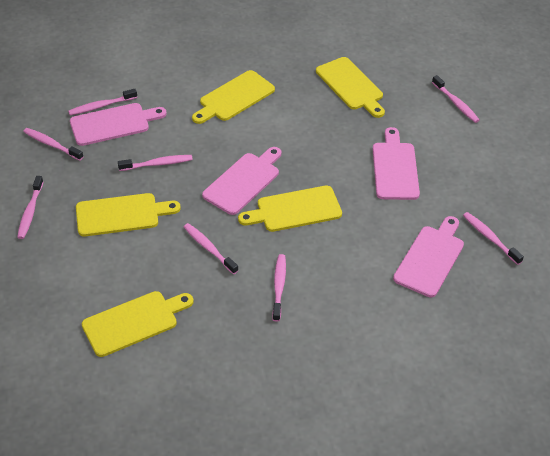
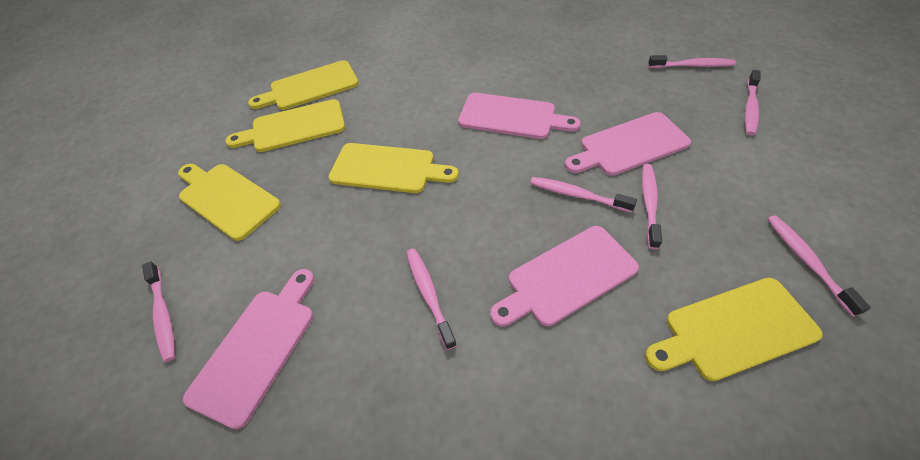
pink toothbrush: [17,176,43,239] [23,128,84,161] [68,89,137,115] [118,155,193,171] [184,223,238,274] [272,254,286,322] [432,75,479,123] [463,212,524,265] = 8 -> [142,261,175,362] [406,249,457,350] [530,177,637,213] [642,164,662,249] [648,55,736,68] [745,70,761,135] [767,215,871,317] = 7

